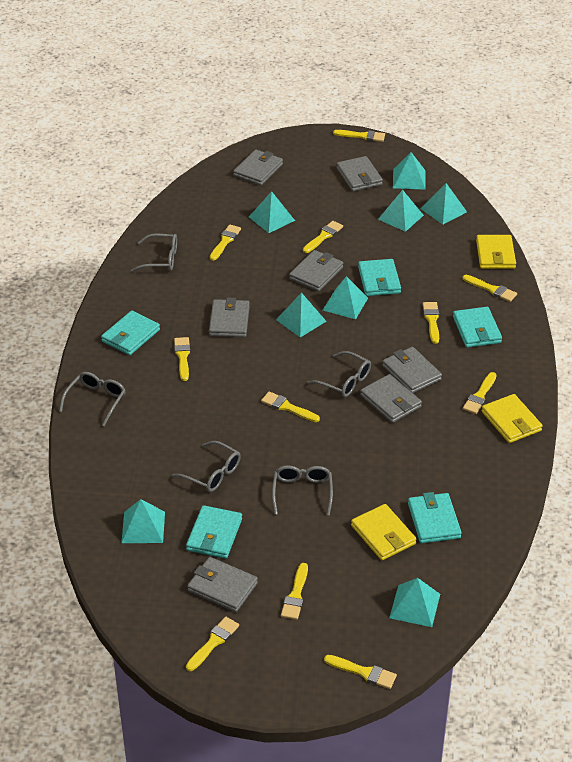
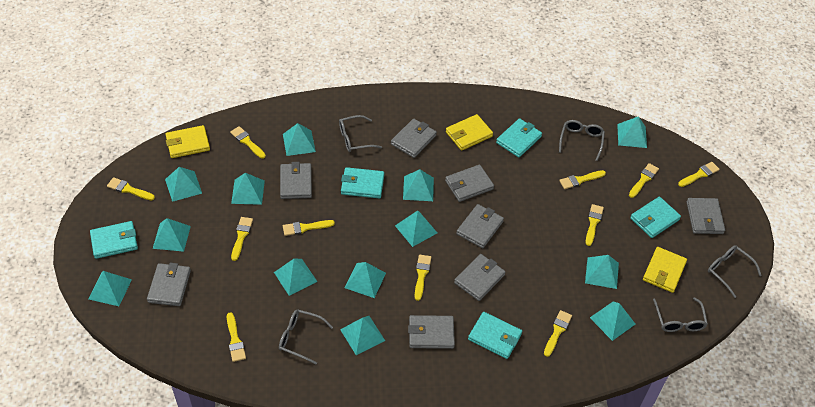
grey wallet: [187,557,258,612] [209,298,250,337] [233,150,283,186] [289,250,343,292] [336,156,383,191] [360,374,422,423] [382,347,442,393] = 7 -> [147,263,191,306] [280,162,312,199] [391,119,437,158] [408,315,455,349] [445,165,494,202] [454,254,506,301] [456,204,504,248] [687,198,725,234] = 8
turquoise pyramid: [121,499,165,543] [249,191,295,233] [276,292,326,337] [323,276,368,319] [378,190,424,232] [389,578,440,627] [393,152,426,190] [421,183,467,224] = 8 -> [88,271,132,306] [153,218,191,252] [165,167,202,202] [231,173,265,205] [274,259,317,296] [283,123,316,156] [340,316,385,355] [345,262,386,298] [395,211,437,247] [403,169,434,201] [585,255,619,289] [590,302,636,341] [617,116,647,148] = 13

